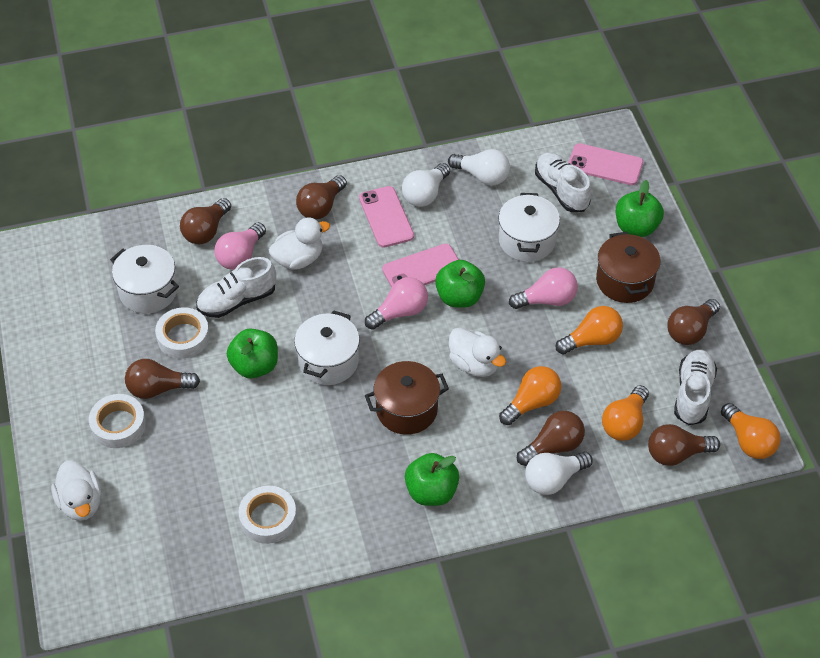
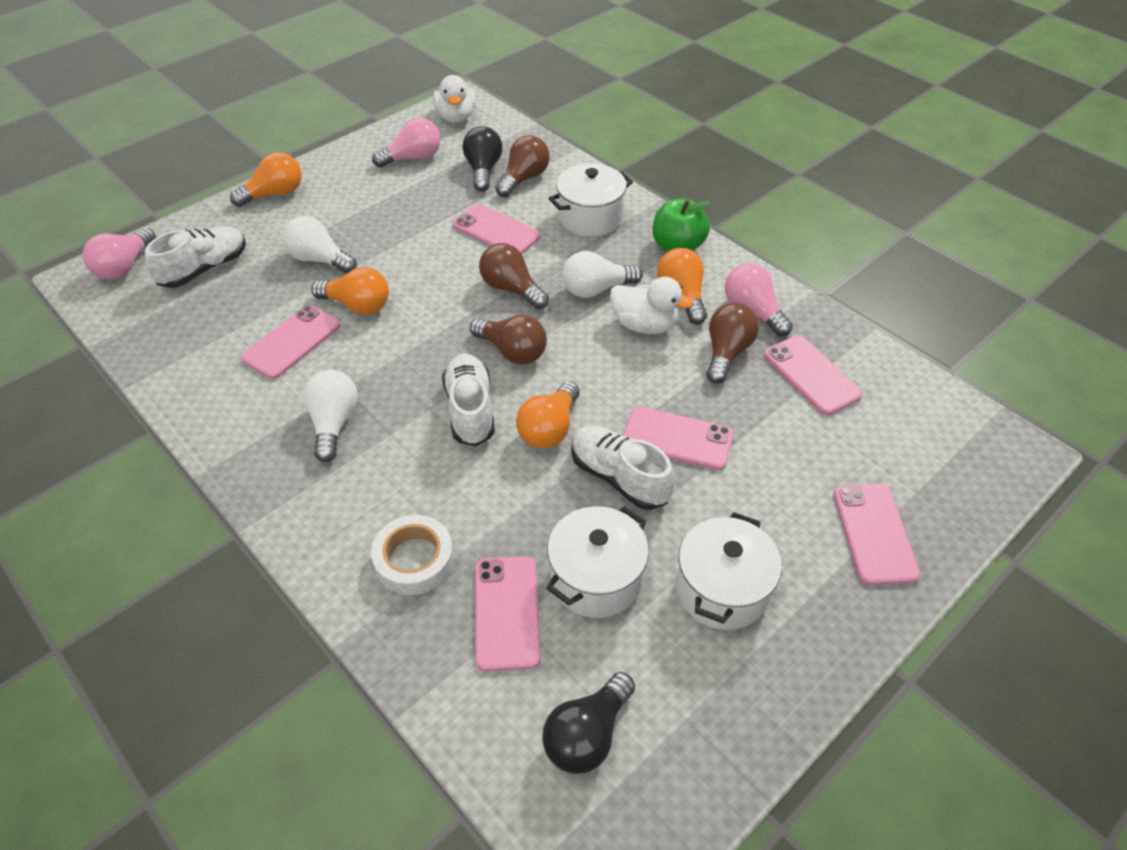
black light bulb: none = 0 -> [463,126,503,191] [542,672,635,774] = 2
brown light bulb: [125,359,200,399] [180,198,231,244] [296,175,347,220] [517,411,585,466] [648,424,720,466] [668,299,720,345] = 6 -> [470,315,547,365] [479,243,549,309] [495,135,550,197] [706,303,759,384] = 4
brown pot: [365,361,449,435] [596,232,660,303] = 2 -> none = 0
green apple: [227,329,278,378] [405,453,459,506] [435,260,485,308] [616,180,664,237] = 4 -> [653,199,710,252] = 1
pink phone: [359,186,414,248] [382,244,459,288] [568,143,643,185] = 3 -> [241,305,340,379] [453,204,541,254] [475,556,541,672] [623,407,733,470] [764,335,863,415] [833,484,920,585] = 6
white duck: [51,460,101,521] [269,218,330,270] [449,327,506,377] = 3 -> [433,75,476,123] [610,277,693,334] = 2
white tape: [89,394,146,448] [155,307,210,359] [239,486,297,544] = 3 -> [371,515,454,595] = 1

